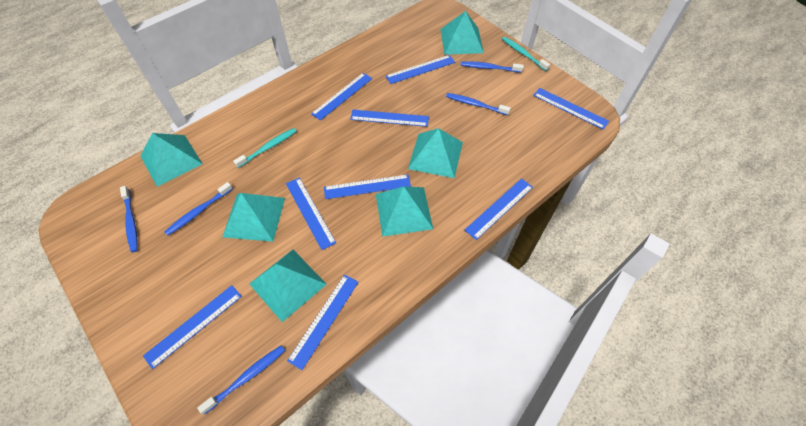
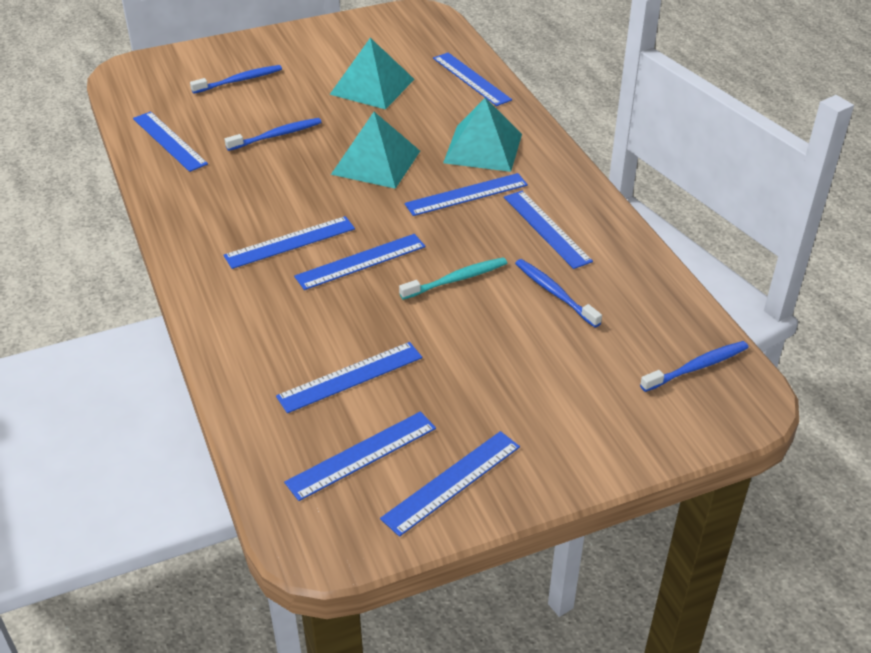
blue toothbrush: [120,186,138,252] [165,182,233,236] [197,345,285,415] [446,93,511,115] [461,61,524,73] = 5 -> [190,65,282,94] [225,118,322,151] [515,259,602,328] [640,341,749,392] = 4
turquoise pyramid: [140,133,203,187] [223,193,285,242] [249,250,327,322] [376,186,433,237] [408,128,463,178] [441,11,484,55] = 6 -> [329,38,414,110] [331,112,420,189] [443,98,522,172] = 3
turquoise toothbrush: [233,128,297,168] [502,37,550,71] = 2 -> [399,257,507,300] = 1

